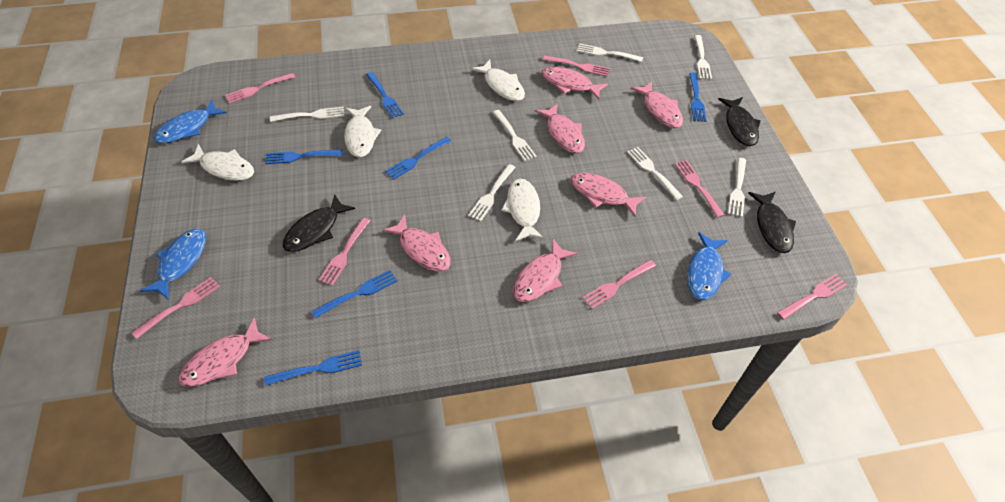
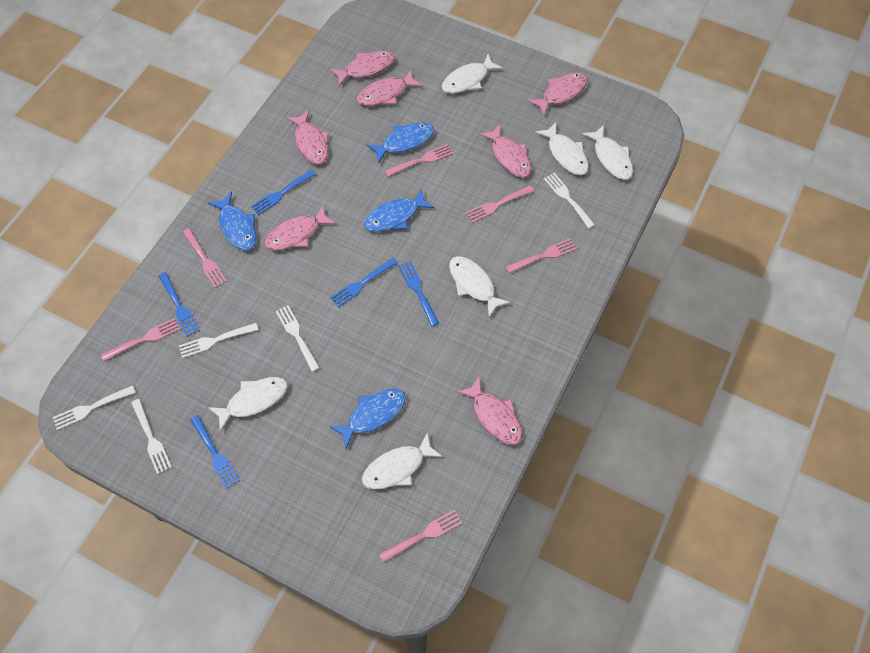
black fish: [283,195,355,252] [718,97,761,146] [748,192,796,253] = 3 -> none = 0
blue fish: [140,229,206,300] [154,99,227,143] [687,232,731,300] = 3 -> [208,192,256,251] [329,389,406,449] [364,188,435,232] [367,122,434,164] = 4
blue fork: [264,350,362,386] [265,150,343,164] [312,270,398,318] [366,72,404,118] [385,137,451,180] [689,73,707,122] = 6 -> [159,272,200,337] [190,415,240,489] [251,170,316,215] [330,258,398,307] [398,261,439,326] = 5
pink fork: [132,277,220,339] [225,73,295,104] [319,218,370,286] [543,56,610,77] [582,260,656,309] [675,160,724,218] [777,274,848,320] = 7 -> [101,318,180,361] [183,228,227,288] [379,510,462,563] [385,144,454,176] [466,186,534,223] [505,238,577,273] = 6
white fish: [181,144,254,181] [344,106,381,157] [471,60,525,101] [501,179,545,242] = 4 -> [208,377,288,432] [362,432,443,490] [442,54,503,94] [449,256,511,317] [535,122,589,175] [582,125,633,180] = 6
white fork: [270,107,344,122] [468,164,516,221] [493,110,536,161] [577,43,643,62] [627,147,683,200] [694,35,712,79] [728,158,746,217] = 7 -> [53,385,136,430] [131,399,172,474] [179,323,258,358] [276,305,320,372] [544,173,595,229] = 5

